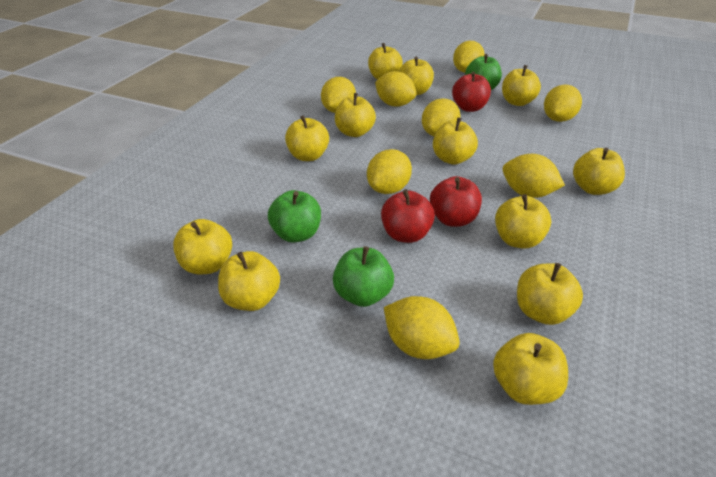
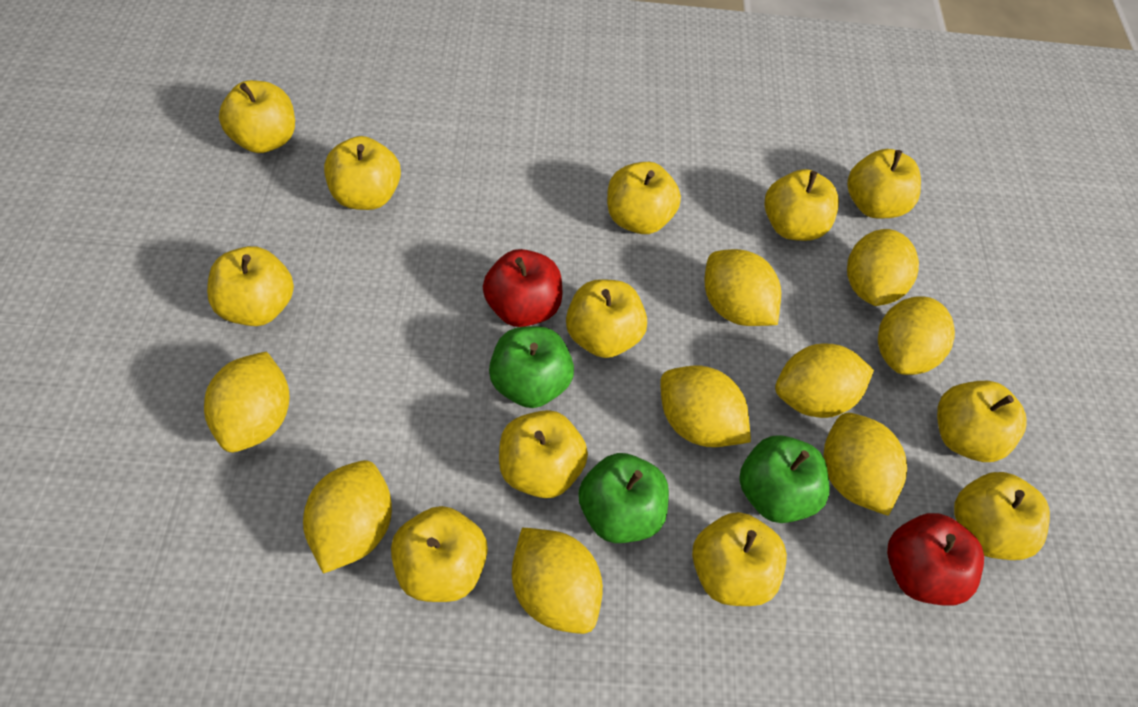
red apple: [381,189,435,243] [430,176,482,227] [452,71,491,112] = 3 -> [483,249,562,327] [887,513,984,606] = 2
yellow lemon: [321,77,356,113] [367,149,412,194] [375,71,416,107] [384,296,460,359] [422,98,460,136] [453,41,485,73] [503,154,565,198] [544,84,582,122] = 8 -> [204,351,290,452] [303,460,392,574] [512,528,603,634] [660,366,751,447] [705,249,781,326] [775,344,874,418] [824,413,907,516] [847,229,919,306] [878,296,955,375] = 9

